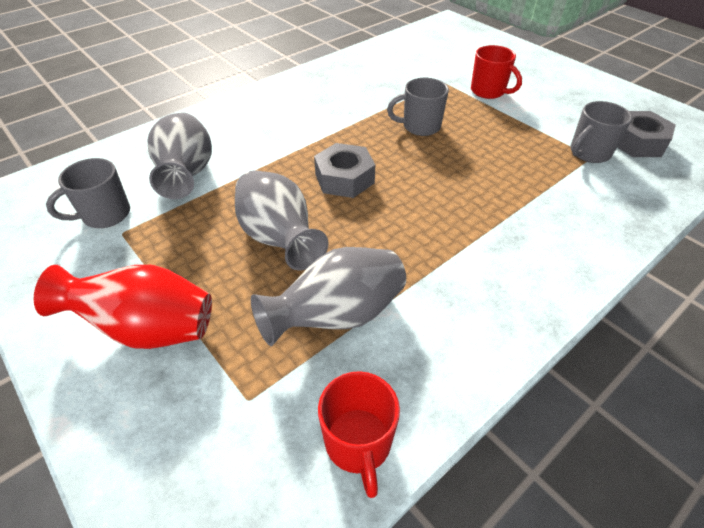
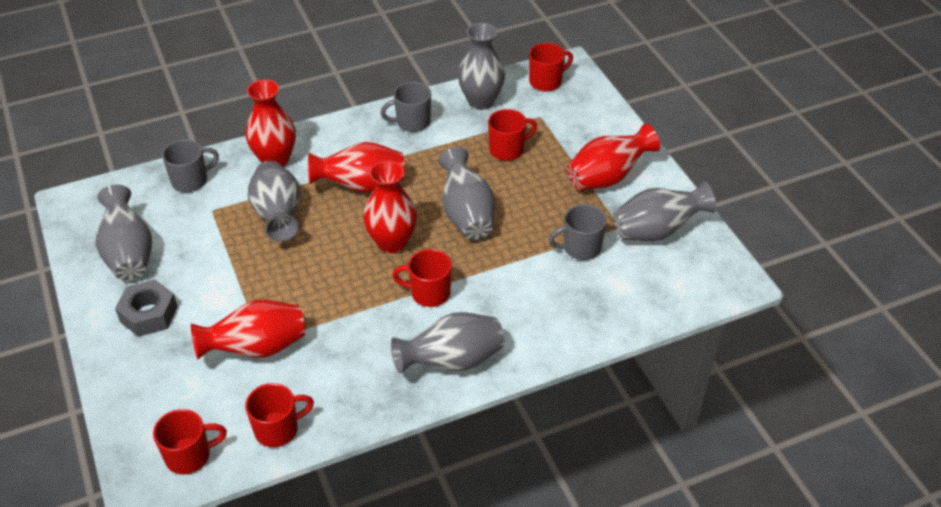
grey nut: [314,143,375,198] [617,111,676,157] = 2 -> [115,280,178,337] = 1
grey vase: [147,112,212,199] [235,170,329,271] [251,247,406,346] = 3 -> [96,185,152,281] [248,161,300,242] [391,312,504,374] [438,147,495,240] [458,23,505,110] [613,181,716,241] = 6
red mug: [318,371,400,498] [471,45,522,99] = 2 -> [153,409,227,474] [245,383,314,447] [392,249,452,307] [488,109,537,161] [529,43,573,91] = 5
red vase: [34,265,212,349] = 1 -> [191,300,305,359] [246,79,296,167] [308,142,405,193] [363,160,417,253] [567,123,660,190] = 5

